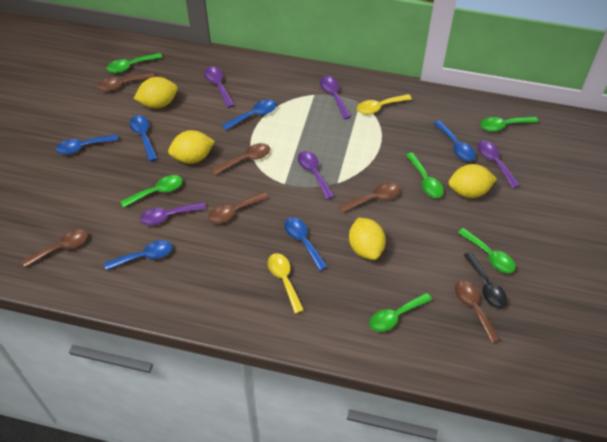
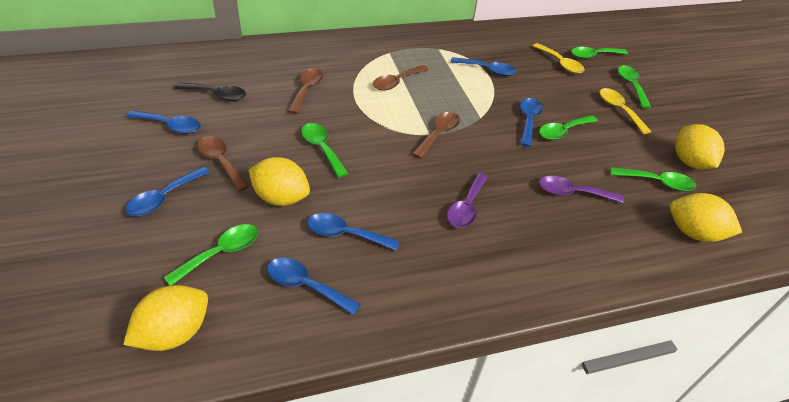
brown spoon: [22,229,88,267] [97,73,155,92] [208,192,269,224] [212,143,270,175] [339,183,400,213] [455,280,500,343] = 6 -> [197,136,249,191] [288,68,323,114] [373,65,429,90] [412,112,460,159] = 4
purple spoon: [140,202,206,225] [204,66,234,108] [298,151,335,200] [320,76,351,119] [477,141,520,188] = 5 -> [447,173,488,228] [539,176,624,203] = 2

